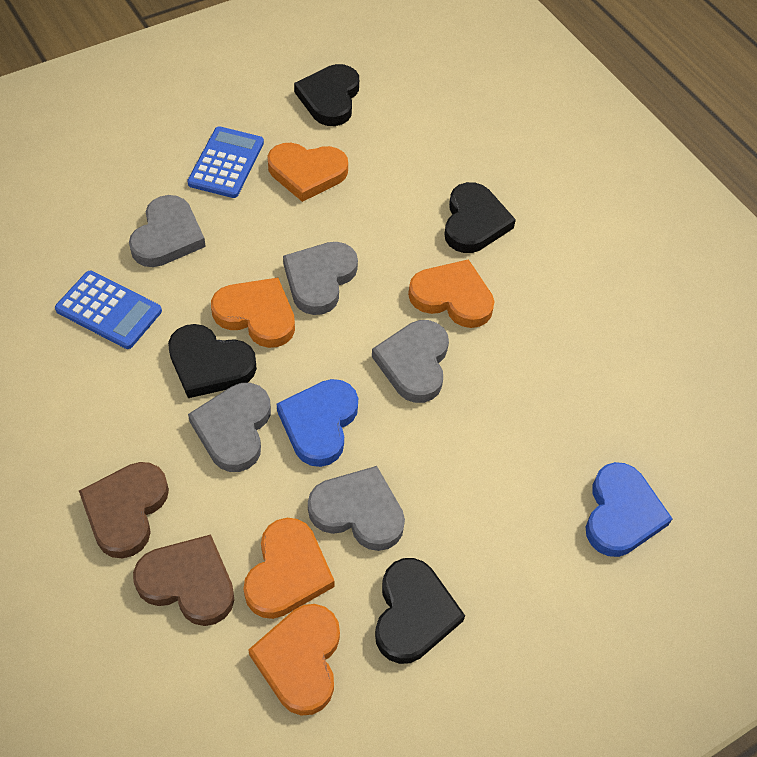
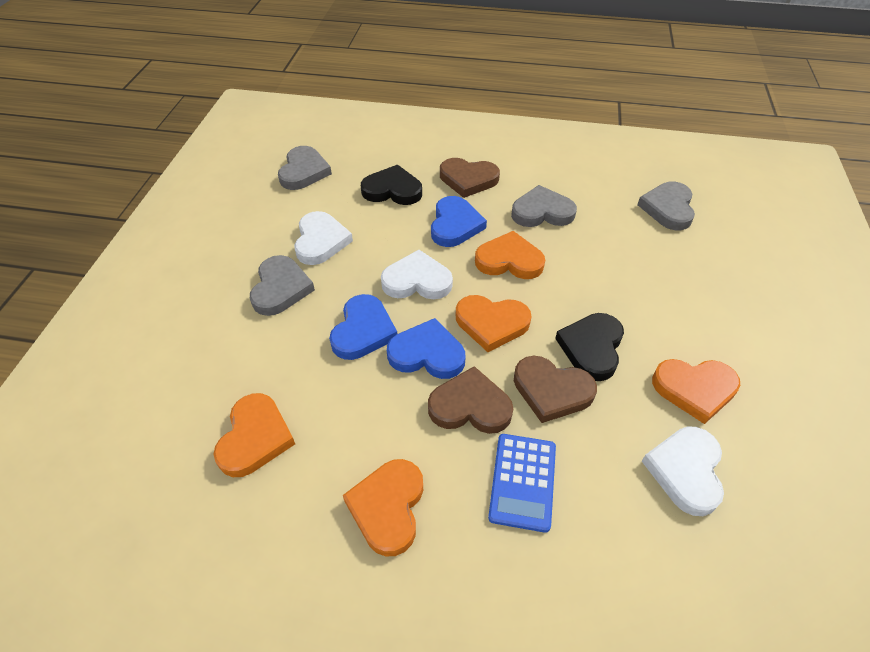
black heart: [168,324,257,398] [294,64,359,126] [375,558,465,664] [444,182,516,253] = 4 -> [361,165,422,205] [555,313,624,381] = 2
blue calculator: [55,271,162,349] [187,126,264,198] = 2 -> [488,434,556,533] = 1
blue heart: [277,379,358,467] [586,462,673,557] = 2 -> [329,294,397,360] [387,318,466,379] [431,196,487,247] = 3
brown heart: [79,462,169,559] [133,534,234,626] = 2 -> [428,366,513,434] [440,158,500,198] [514,356,597,423] = 3
grey heart: [129,195,206,267] [188,383,271,472] [283,242,358,315] [308,466,405,551] [372,320,449,403] = 5 -> [250,255,315,316] [278,146,332,190] [511,185,577,227] [637,182,695,230] = 4
white heart: none = 0 -> [294,211,353,265] [381,250,453,299] [642,426,724,516] = 3

